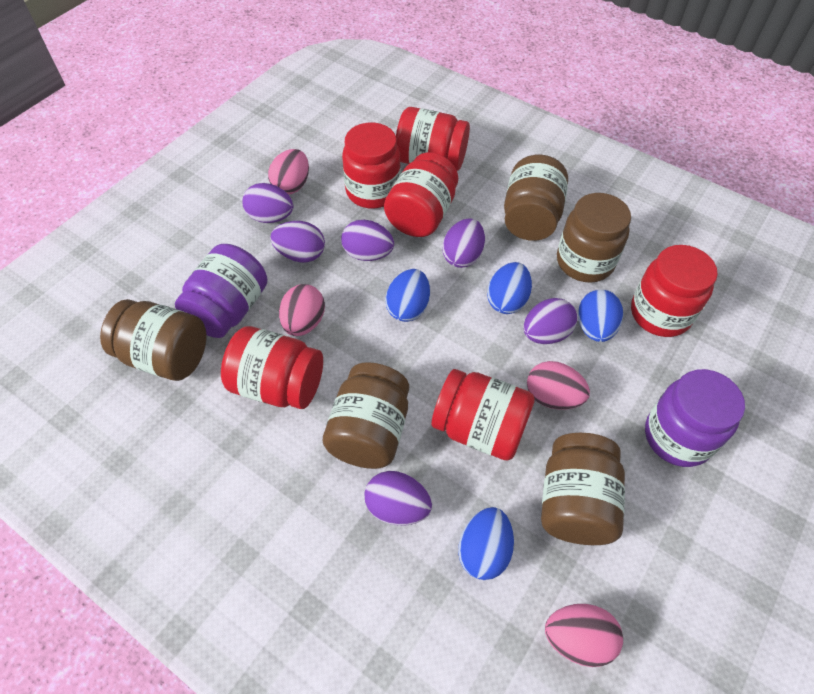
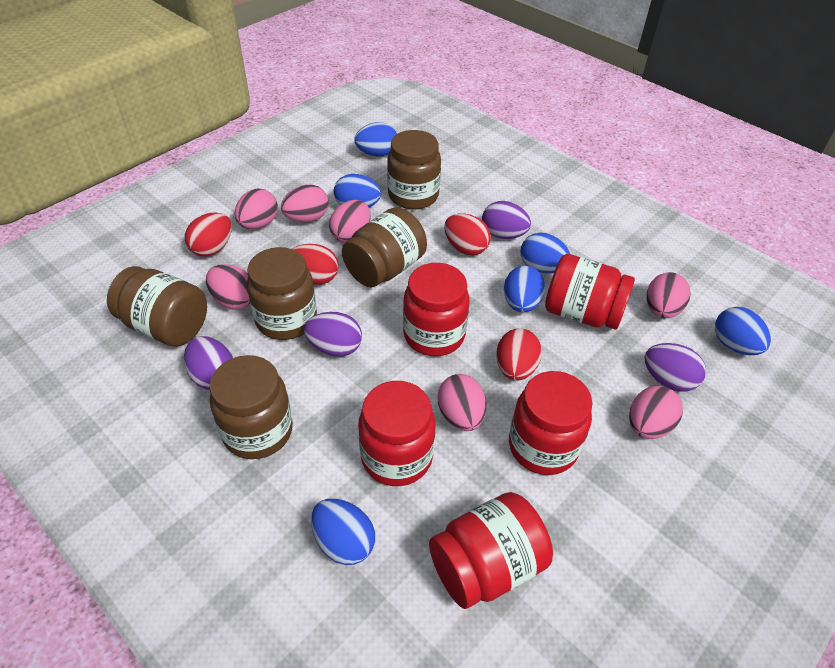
blue egg: [385,269,430,322] [458,507,514,580] [487,262,532,314] [578,290,623,342] = 4 -> [311,499,375,565] [334,174,381,208] [354,122,397,156] [504,266,545,313] [521,233,570,273] [715,307,771,355] = 6
pink egg: [268,149,309,194] [279,284,325,336] [527,361,590,410] [545,604,623,667] = 4 -> [206,264,250,310] [235,189,278,229] [281,184,329,222] [329,200,370,243] [438,374,486,431] [629,386,683,439] [647,272,691,318] = 7
purple egg: [242,183,293,223] [270,221,325,262] [341,220,394,261] [365,471,432,526] [442,218,485,268] [523,298,577,344] = 6 -> [184,336,233,390] [304,312,362,357] [482,201,531,239] [645,343,706,392] = 4
purple jar: [175,244,267,338] [645,369,745,467] = 2 -> none = 0
red egg: none = 0 -> [185,213,232,257] [292,244,339,285] [444,213,491,255] [496,328,542,381] = 4
red jar: [221,326,323,409] [342,123,401,208] [384,152,458,237] [396,107,470,171] [432,369,535,461] [631,245,718,337] = 6 -> [358,381,435,486] [403,263,470,356] [429,492,553,609] [509,371,592,475] [545,254,635,329] = 5

